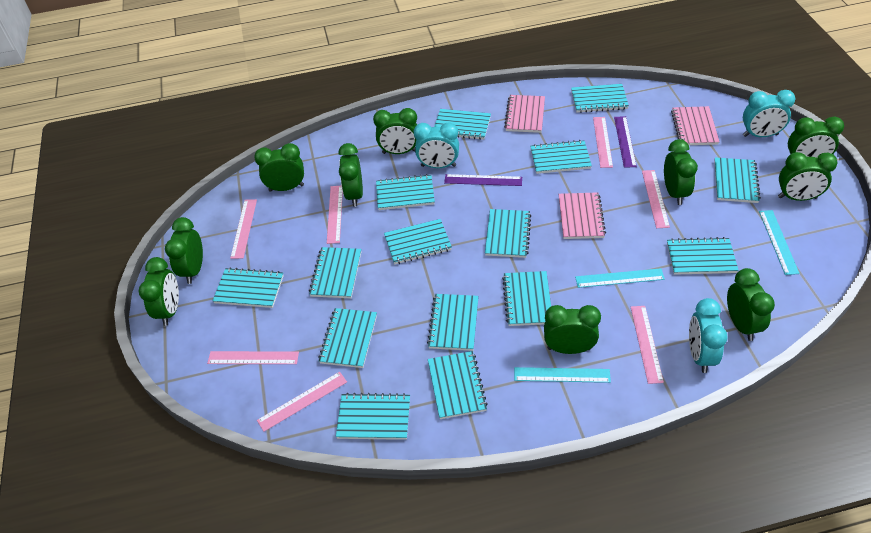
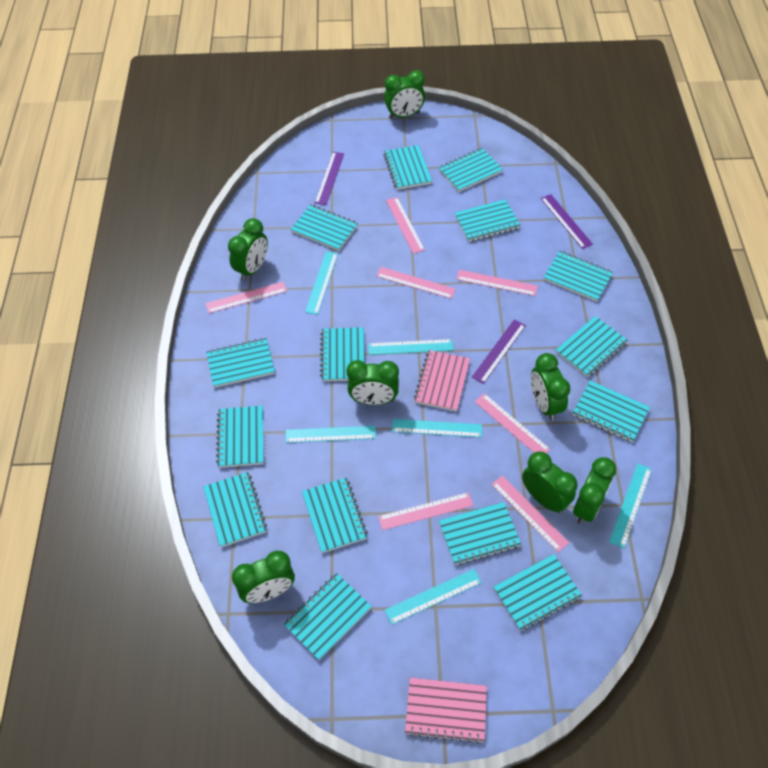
green clock: [139,257,179,326] [165,217,203,284] [254,143,304,192] [338,143,363,207] [373,108,417,154] [544,305,601,354] [664,139,698,205] [727,268,775,341] [778,152,837,201] [788,117,844,158] = 10 -> [228,218,268,281] [232,551,295,603] [346,360,399,405] [384,70,425,119] [522,451,578,513] [531,353,570,421] [573,457,616,525] = 7
pink notebook: [504,95,545,133] [559,192,606,239] [671,106,720,145] = 3 -> [405,678,487,744] [414,350,470,412] = 2
purple ruler: [444,174,522,186] [614,116,637,168] = 2 -> [315,152,344,205] [472,320,526,384] [541,194,593,249] = 3
turquoise clock: [414,123,459,168] [689,298,728,373] [743,90,795,137] = 3 -> none = 0
turquoise ruler: [514,367,611,383] [575,268,665,288] [759,210,800,275] = 3 -> [285,426,376,443] [305,251,338,315] [368,339,453,355] [385,569,482,625] [392,419,482,437] [609,464,652,548] = 6

